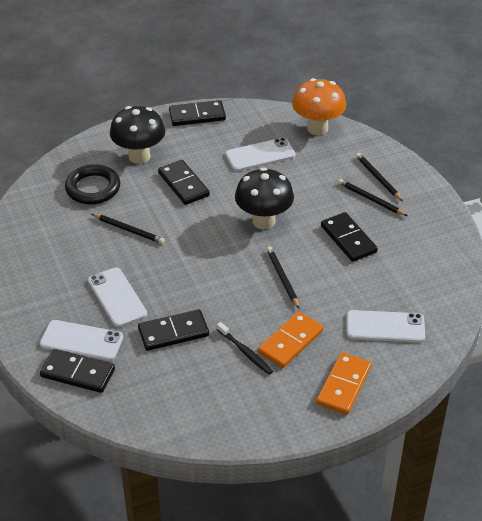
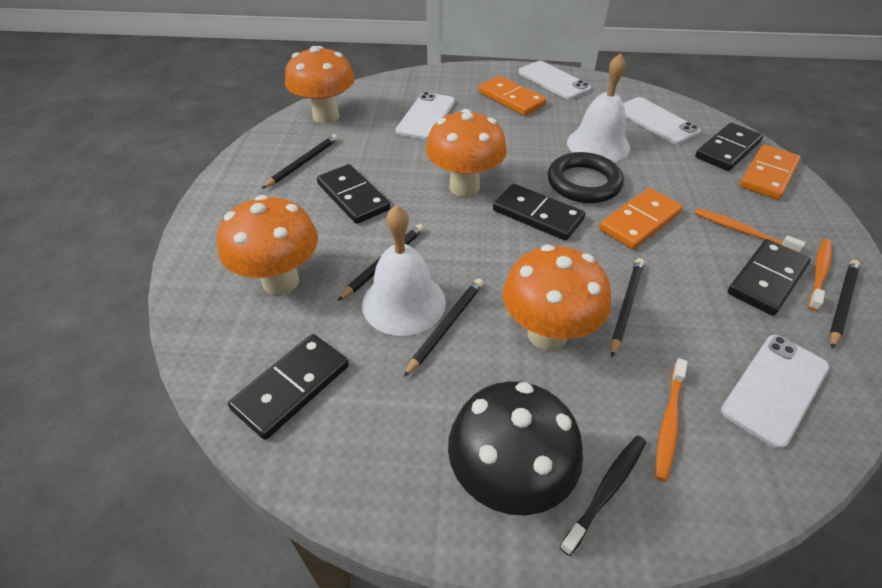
black mushroom: [110,106,165,164] [235,167,294,229] = 2 -> [448,381,583,515] = 1
black pencil: [92,214,165,244] [266,246,299,309] [338,179,408,216] [356,153,403,201] = 4 -> [261,134,338,189] [338,224,424,301] [404,278,483,377] [611,258,645,358] [829,260,860,349] = 5
orange domino: [258,311,323,368] [316,352,372,415] = 2 -> [478,76,547,116] [599,188,683,249] [739,145,801,200] = 3
orange mushroom: [292,78,346,135] = 1 -> [217,195,318,295] [285,46,355,124] [426,109,507,197] [503,245,611,351] = 4
orange toothbrush: none = 0 -> [655,358,688,482] [694,208,805,253] [808,239,832,311] = 3
white bell: none = 0 -> [362,205,446,336] [567,53,630,162] = 2

